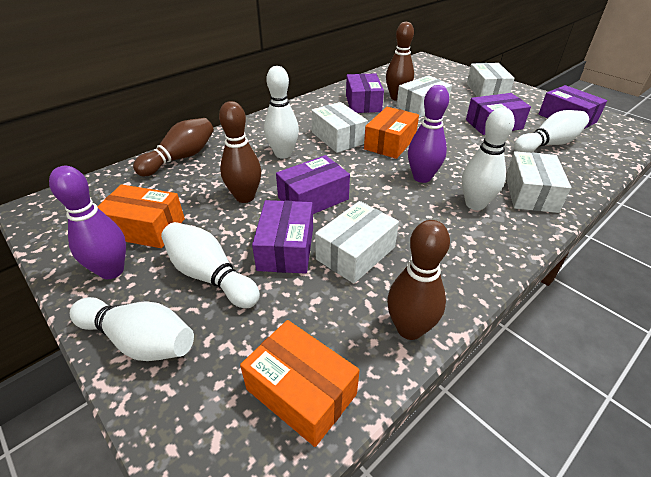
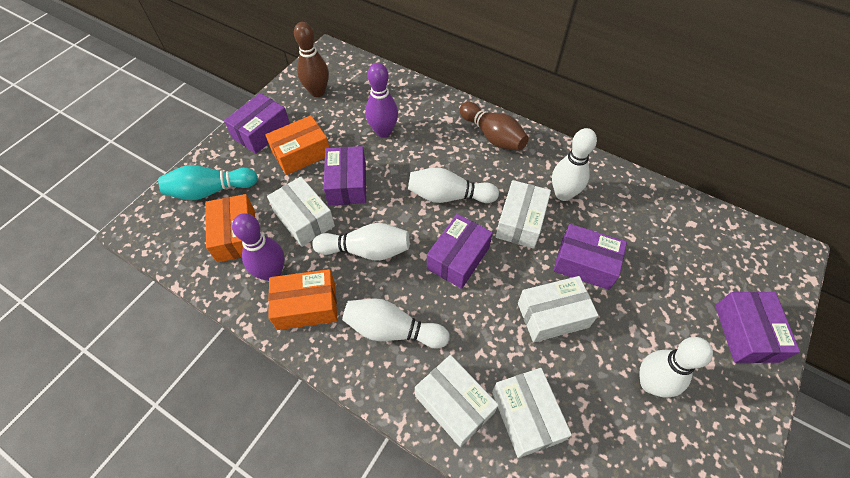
brown bowling pin: [133,118,214,176] [219,101,261,203] [386,22,414,101] [387,220,450,340] = 4 -> [294,22,329,97] [459,102,529,151] = 2
turquoise bowling pin: none = 0 -> [158,165,258,200] = 1

